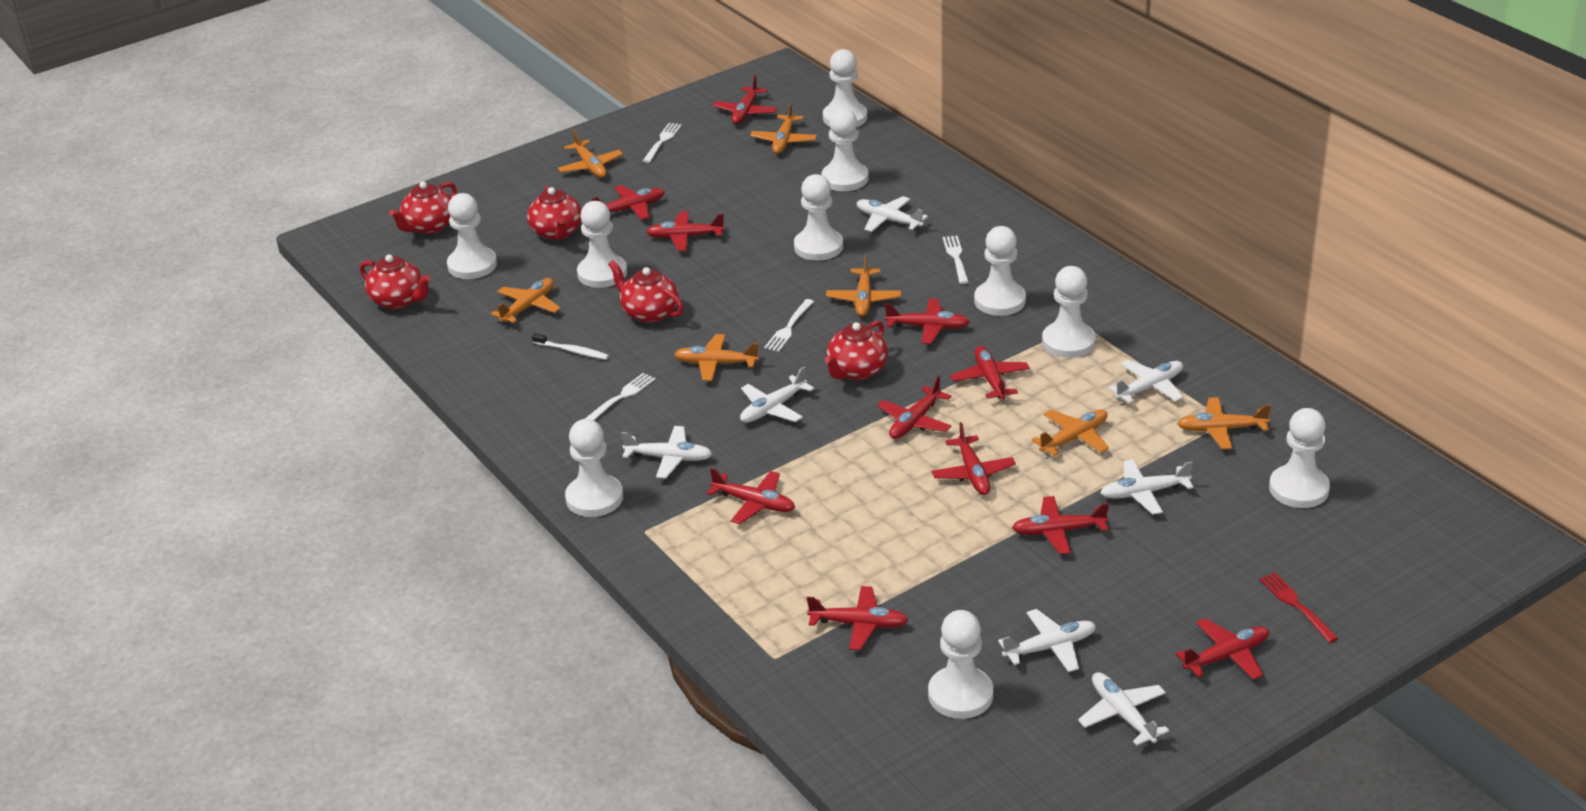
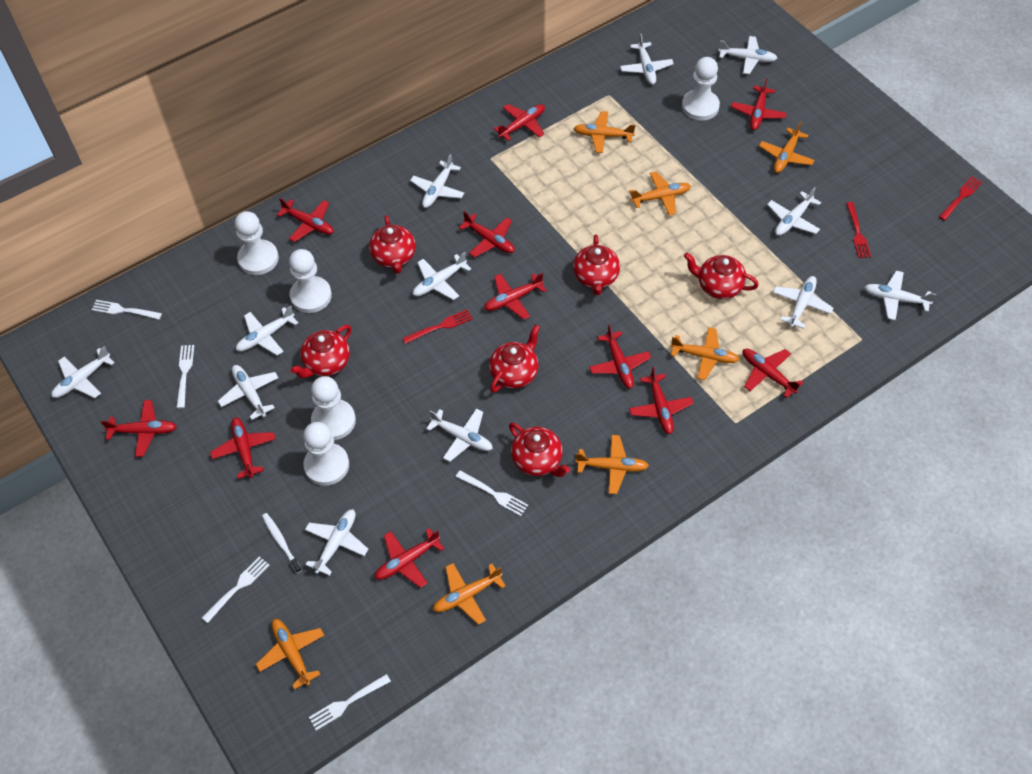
red fork: [1259,572,1338,643] = 1 -> [403,310,473,344] [846,202,871,258] [939,176,982,221] = 3
red teapot: [360,255,431,309] [389,182,457,234] [527,186,582,240] [608,260,683,323] [824,320,888,380] = 5 -> [290,325,351,378] [369,215,416,274] [489,324,540,393] [509,422,570,477] [573,234,620,295] [684,253,759,299] = 6
white fork: [585,373,656,420] [643,123,682,163] [764,299,814,352] [943,236,969,284] = 4 -> [91,300,162,320] [177,345,194,408] [202,556,269,623] [309,674,391,730] [456,470,528,516] = 5
white pawn: [447,193,497,279] [565,419,623,517] [577,201,627,288] [794,174,843,261] [821,108,868,191] [823,49,867,127] [928,610,993,719] [974,226,1026,316] [1042,266,1096,358] [1269,408,1330,508] = 10 -> [235,211,279,275] [289,249,332,313] [303,422,349,486] [311,376,356,440] [682,57,720,120] = 5
white plane: [621,426,712,479] [740,366,814,423] [857,196,928,232] [998,609,1096,672] [1078,672,1169,746] [1100,459,1194,515] [1108,360,1183,403] = 7 -> [51,346,114,398] [218,365,279,420] [236,306,298,356] [305,509,368,576] [410,154,464,208] [413,252,471,300] [426,408,493,462] [620,34,674,85] [718,36,777,74] [767,187,821,236] [773,276,834,329] [864,271,936,320] = 12

